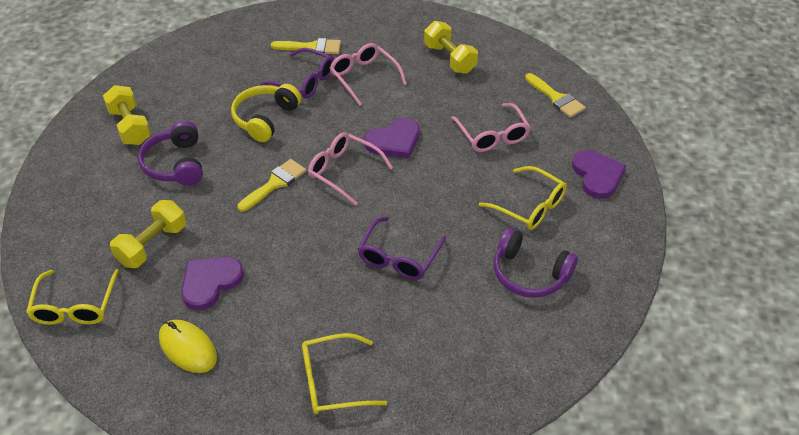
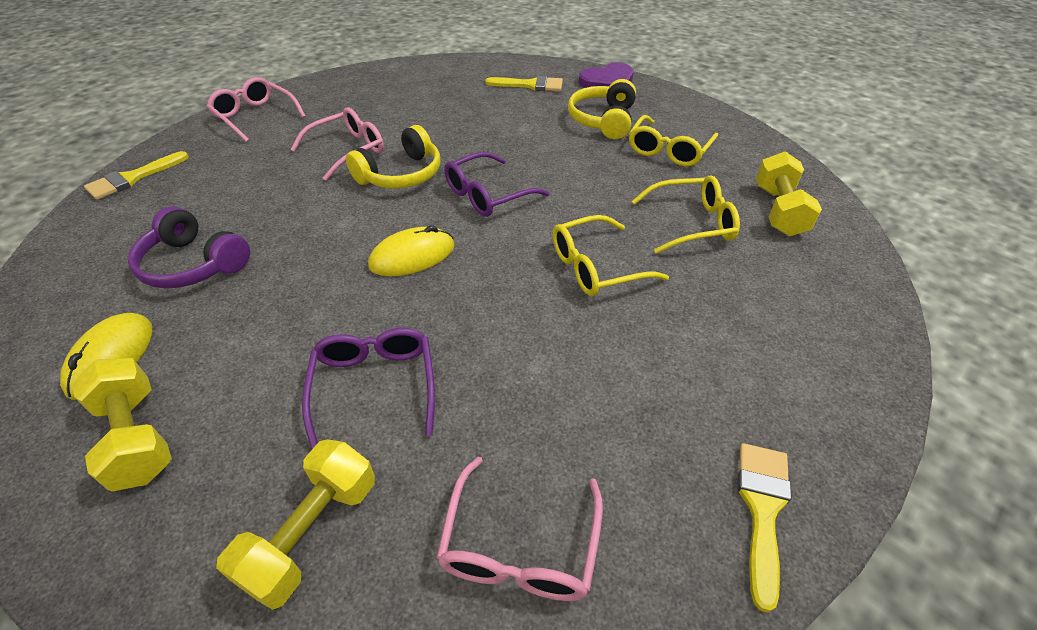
purple headphones: [138,121,203,186] [494,228,578,298] = 2 -> [128,206,250,289] = 1
purple heart: [181,257,244,310] [364,118,420,158] [572,150,627,199] = 3 -> [579,62,634,88] = 1
yellow headphones: [231,84,301,142] = 1 -> [346,125,440,189] [568,79,636,139] = 2
yellow mouse: [159,320,217,373] = 1 -> [60,313,152,400] [368,225,455,276] = 2

